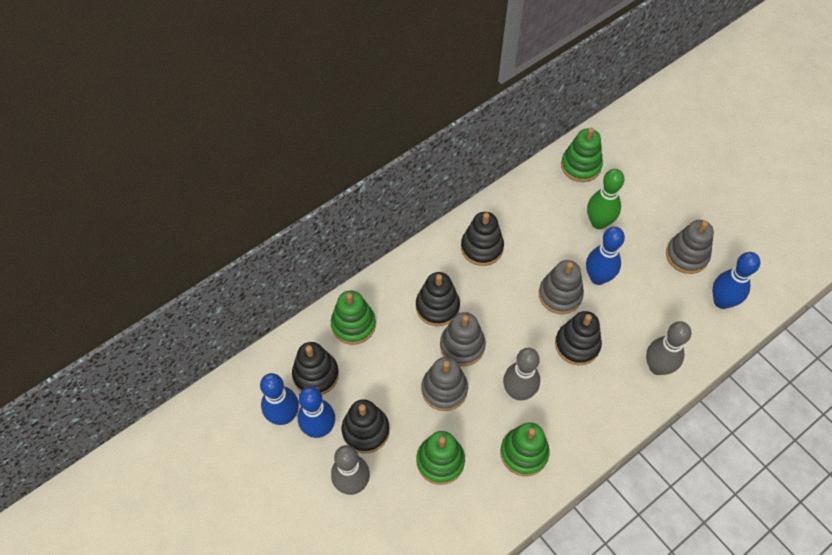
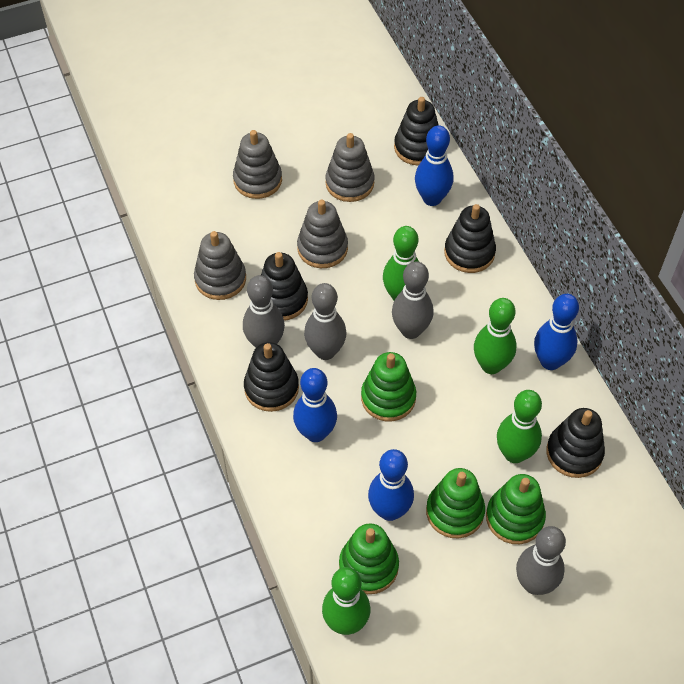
green bowling pin: [587,169,625,229] = 1 -> [322,567,370,635] [383,226,419,301] [474,298,517,374] [497,390,542,463] = 4
grey bowling pin: [331,445,370,495] [503,348,540,400] [646,321,692,375] = 3 -> [243,275,285,347] [304,283,346,360] [392,261,434,339] [516,526,566,595] = 4

